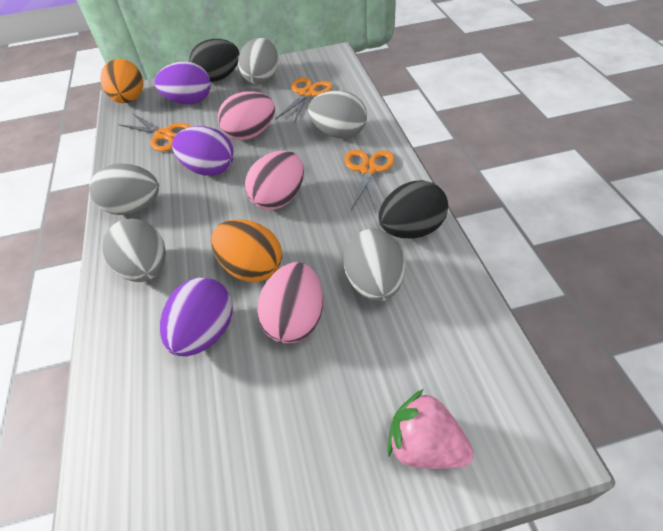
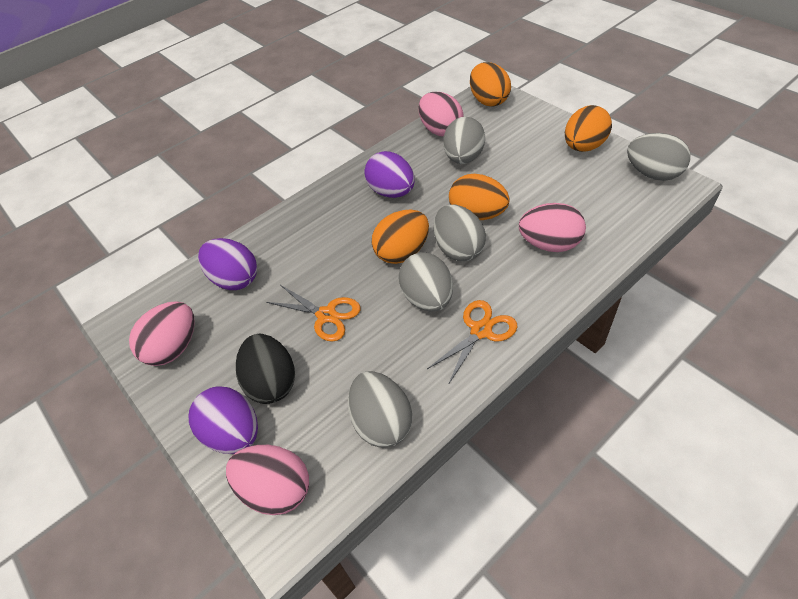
black egg: [190,39,240,82] [378,180,448,238] = 2 -> [236,334,295,404] = 1
orange egg: [100,59,143,103] [211,219,282,282] = 2 -> [372,210,429,264] [449,174,510,220] [470,62,511,107] [565,105,612,152] = 4
orange scissors: [118,114,191,152] [276,78,332,124] [344,150,395,212] = 3 -> [266,285,361,342] [427,300,517,385] = 2
pink egg: [218,91,275,140] [245,151,304,210] [257,262,323,343] = 3 -> [129,301,195,366] [226,445,309,515] [418,92,464,137] [519,203,586,252] = 4
pink strawberry: [388,389,474,469] = 1 -> none = 0

